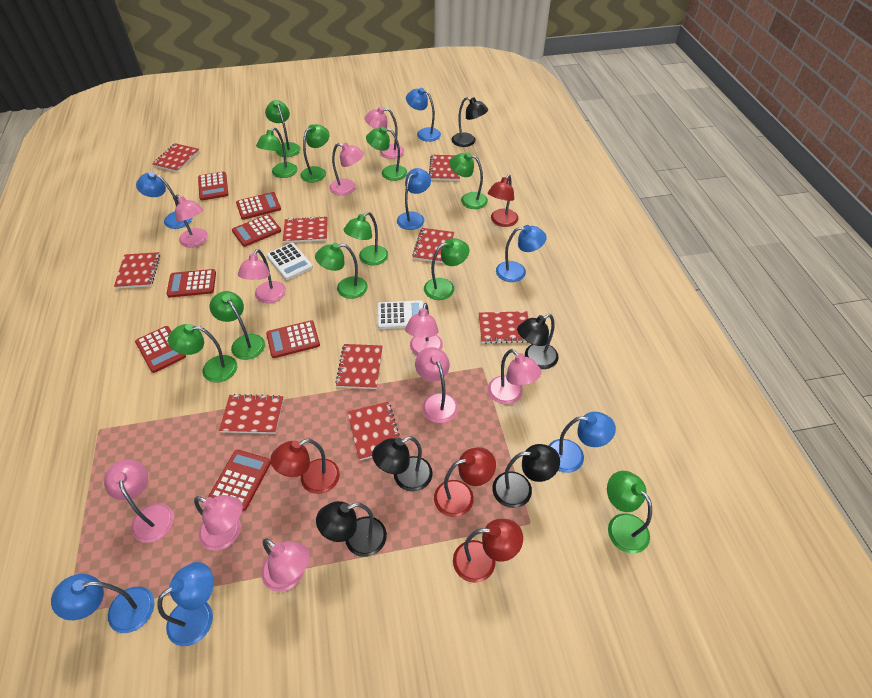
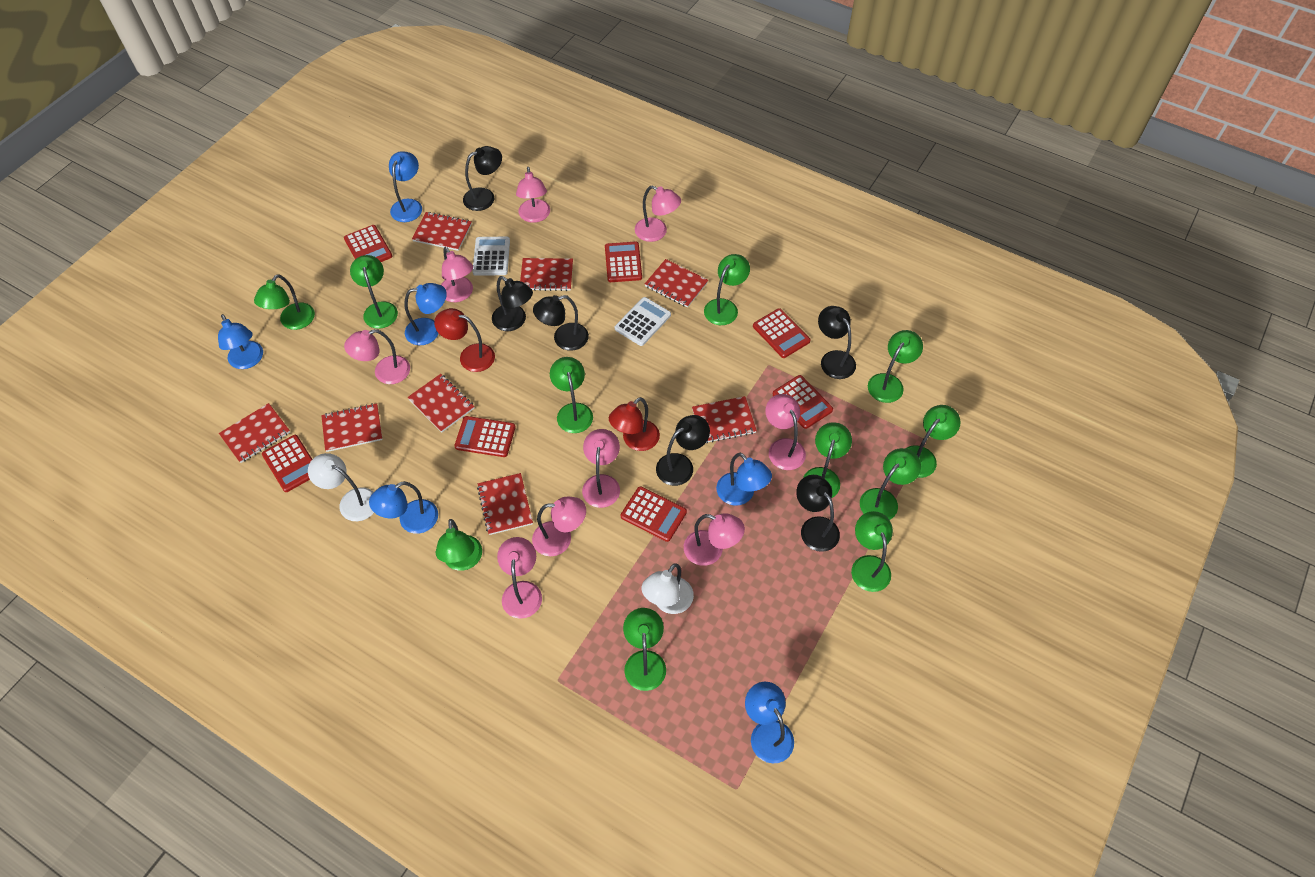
black lamp: [316,501,387,557] [372,436,433,492] [451,97,488,147] [492,444,560,508] [517,314,558,369] = 5 -> [463,146,502,211] [492,276,533,331] [533,295,589,351] [656,415,710,486] [796,475,840,552] [818,306,856,379] = 6
blue lamp: [51,574,155,633] [136,172,193,229] [158,562,214,646] [397,168,431,230] [406,88,441,142] [496,225,547,282] [548,412,616,473] = 7 -> [218,314,263,369] [369,481,438,534] [389,151,422,222] [404,283,447,345] [716,453,772,506] [745,682,794,764] = 6
pink lamp: [104,459,174,543] [175,194,208,248] [194,495,243,550] [238,249,286,303] [261,538,310,592] [329,143,364,195] [364,107,404,159] [405,303,443,355] [415,347,458,423] [488,349,542,405] = 10 -> [344,329,410,384] [441,247,473,302] [497,537,542,619] [516,167,550,223] [532,496,586,556] [582,429,620,508] [635,186,681,242] [684,513,745,566] [765,394,806,470] = 9
red lamp: [270,439,340,494] [434,447,496,517] [453,519,523,583] [488,174,518,227] = 4 -> [434,308,495,372] [609,397,660,451] = 2
red notebook: [114,252,160,289] [152,143,200,172] [219,394,284,434] [283,216,328,243] [335,344,383,389] [348,402,400,460] [412,228,454,263] [429,155,460,181] [479,311,529,344] = 9 -> [219,403,290,463] [321,403,383,452] [407,374,475,432] [412,212,472,251] [477,473,533,535] [520,258,573,291] [645,259,708,308] [692,396,757,443] = 8
white lamp: none = 0 -> [308,453,374,521] [642,563,694,614] = 2

